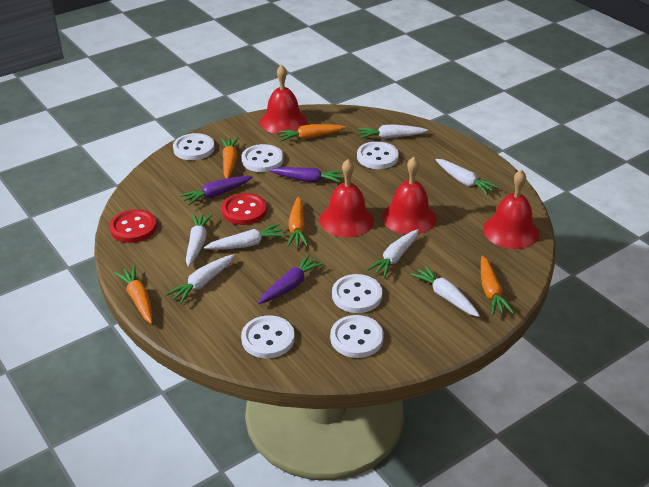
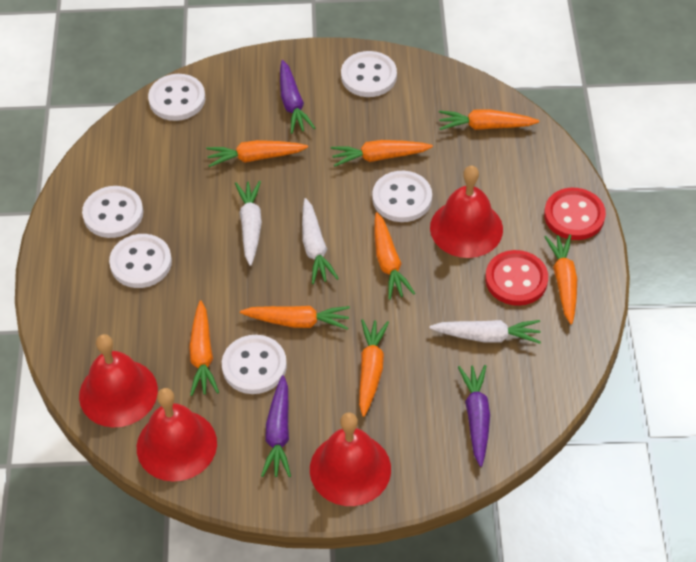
orange carrot: [114,266,152,324] [221,137,238,179] [276,124,346,141] [287,196,308,247] [481,256,514,315] = 5 -> [189,300,219,396] [206,140,308,167] [240,306,350,330] [331,140,433,167] [359,319,389,417] [374,212,415,300] [439,109,539,130] [544,234,577,324] = 8
white carrot: [166,254,235,304] [186,214,212,267] [204,224,286,250] [358,124,428,139] [367,229,419,278] [410,265,480,317] [436,159,499,195] = 7 -> [235,181,262,266] [302,198,339,284] [429,320,541,344] = 3

